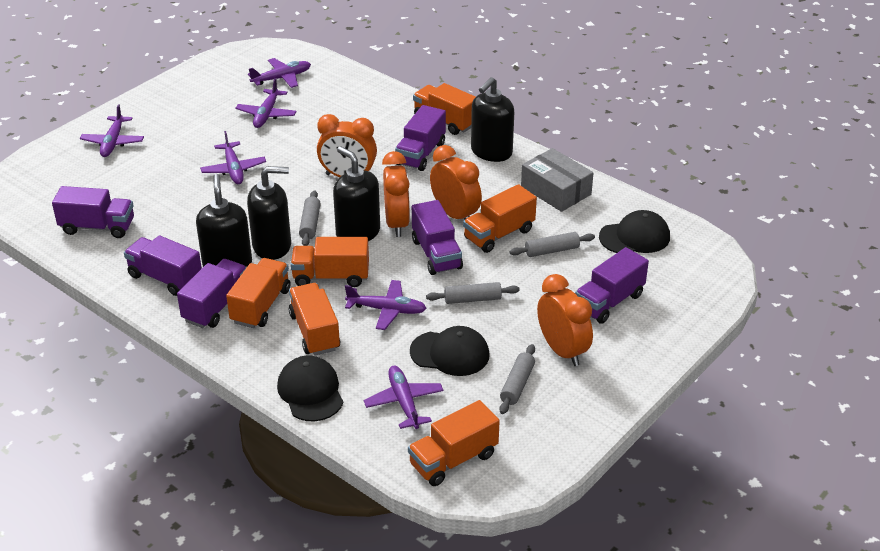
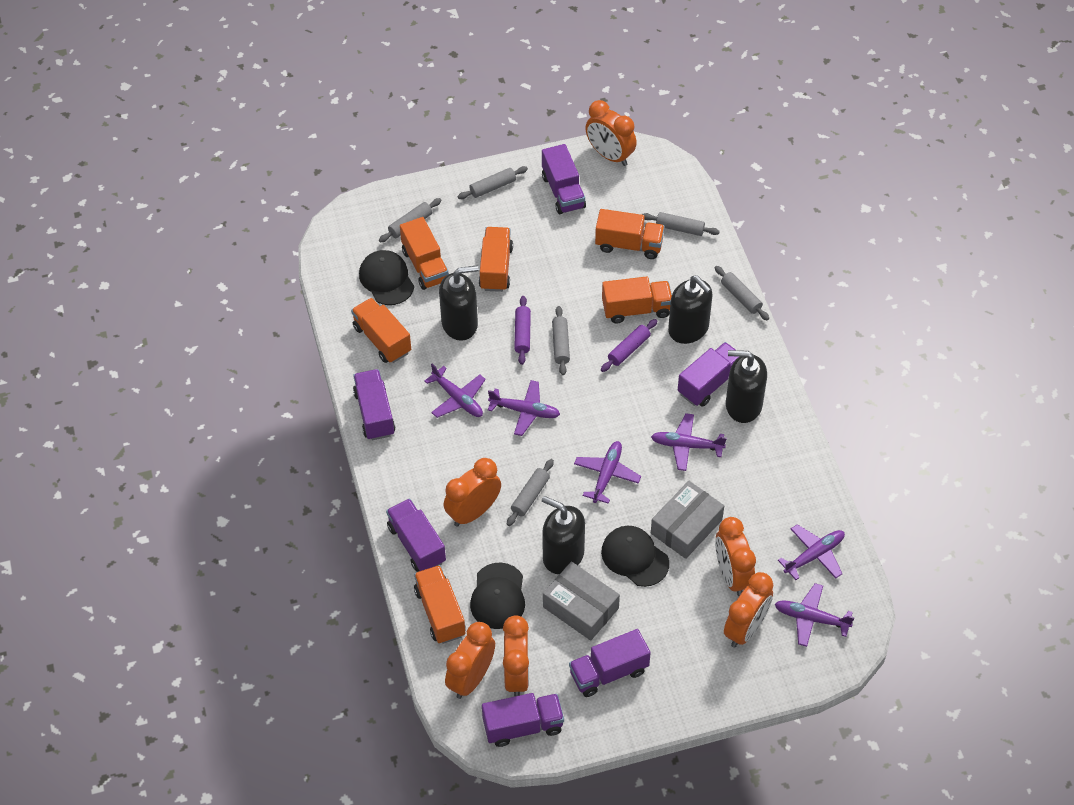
grey box: [521,148,594,212] = 1 -> [543,561,620,641] [651,481,724,559] = 2
grey rolling pin: [299,190,321,246] [426,282,520,304] [499,344,535,414] [509,232,595,257] = 4 -> [379,198,441,243] [458,166,528,199] [507,459,554,526] [552,306,570,375] [642,212,720,236] [715,266,769,321] = 6
orange clock: [317,114,377,177] [382,151,410,237] [430,145,482,220] [537,274,593,366] = 4 -> [444,458,501,527] [445,622,495,699] [503,615,529,696] [585,100,637,166] [715,517,756,596] [724,572,773,648] = 6
purple rolling pin: none = 0 -> [514,296,531,365] [601,319,657,372] = 2

